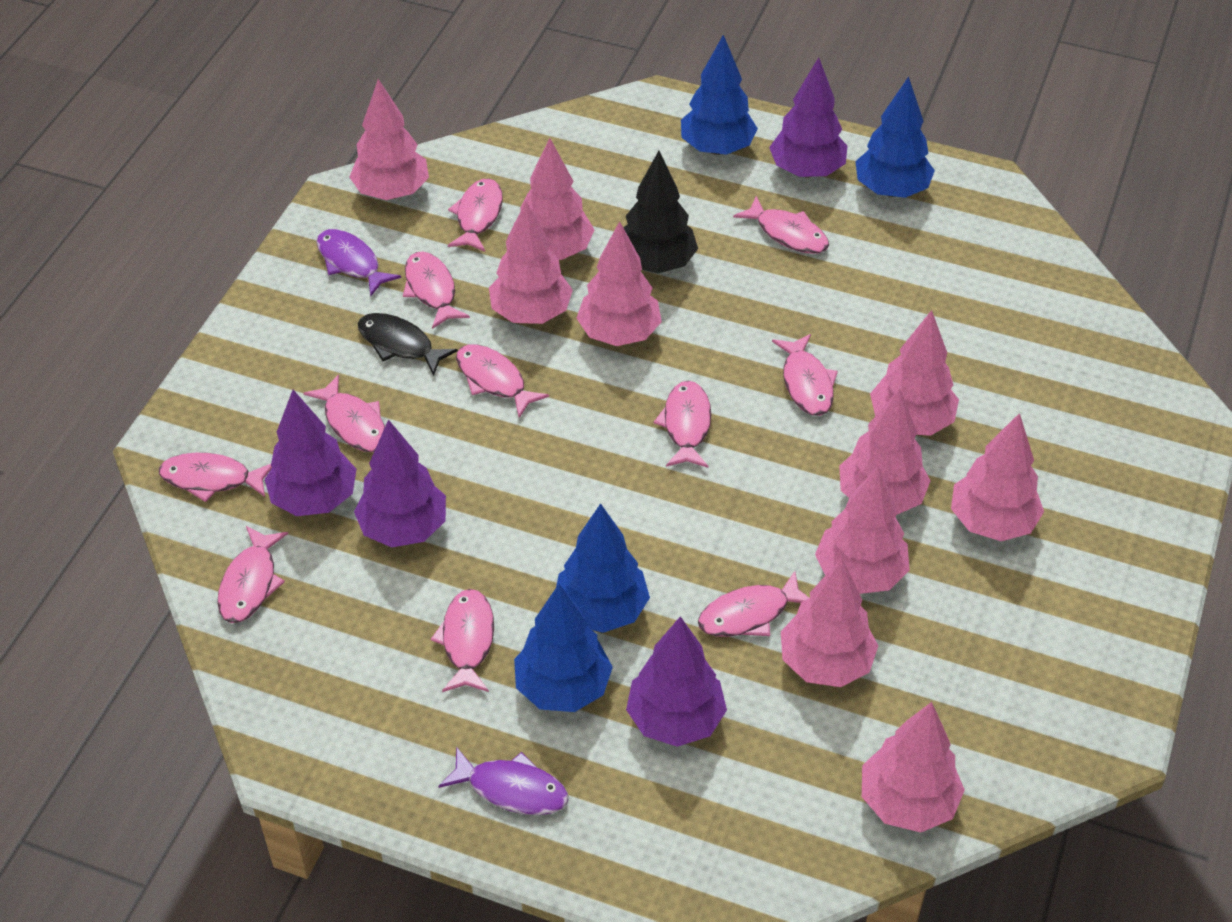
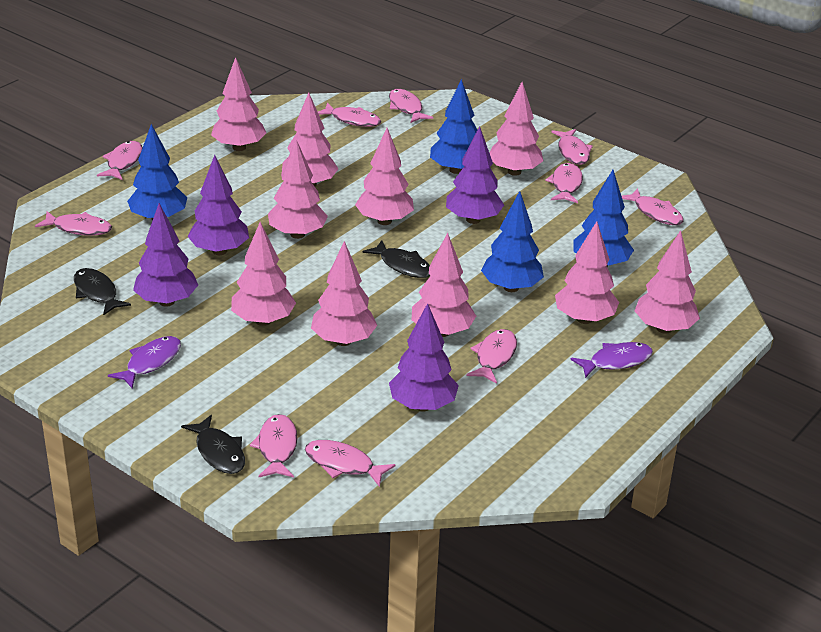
black fish: [357,313,458,376] = 1 -> [74,268,131,316] [181,415,245,474] [363,240,430,278] = 3
black tree: [623,151,698,274] = 1 -> none = 0
pink fish: [159,453,272,502] [217,526,288,623] [304,374,385,452] [403,252,470,329] [431,589,494,692] [448,178,503,252] [456,344,549,418] [654,381,711,468] [698,571,809,637] [733,196,829,254] [772,334,838,416] = 11 -> [35,211,112,236] [97,141,142,180] [250,414,298,478] [305,440,396,487] [318,103,381,127] [389,89,433,123] [466,329,517,384] [545,163,583,203] [552,129,593,165] [622,188,683,225] = 10

